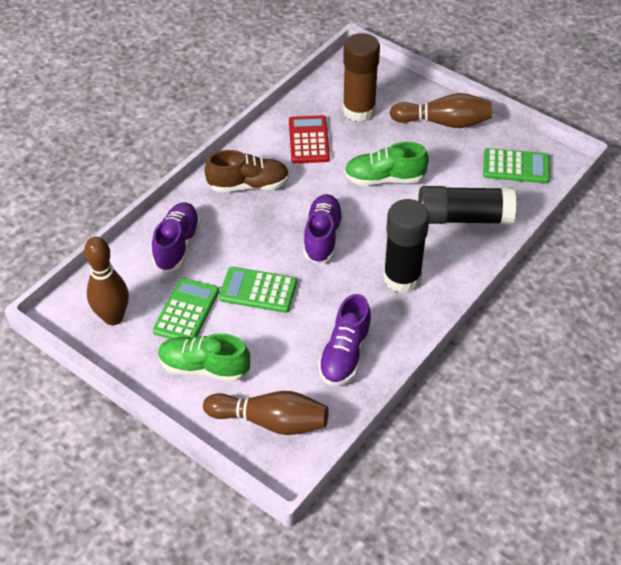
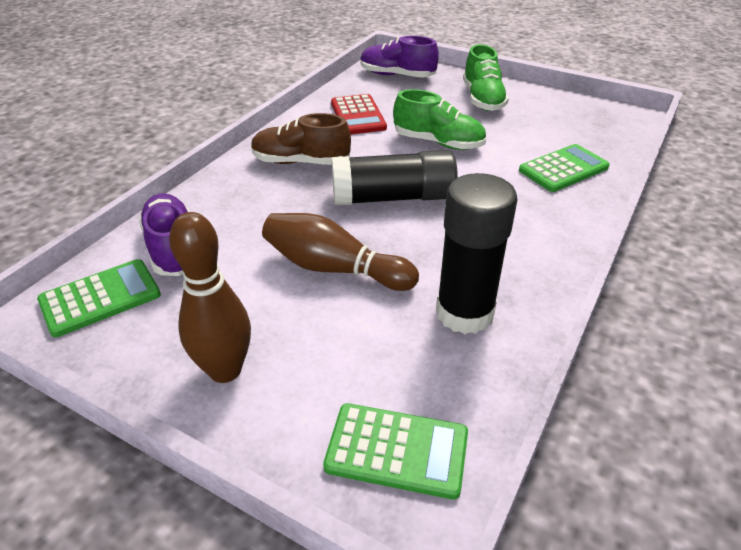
brown bowling pin: [84,237,129,325] [203,391,329,435] [390,93,492,128] = 3 -> [169,212,251,383] [262,213,419,291] = 2
brown glue stick: [343,33,380,122] = 1 -> none = 0
purple shoe: [152,202,201,272] [303,194,343,264] [318,294,372,386] = 3 -> [139,193,189,276] [360,36,439,78] = 2

